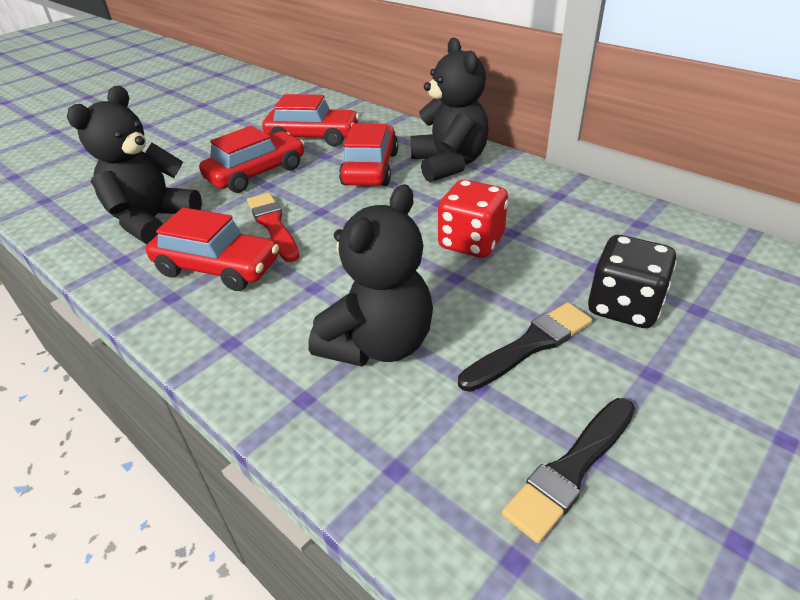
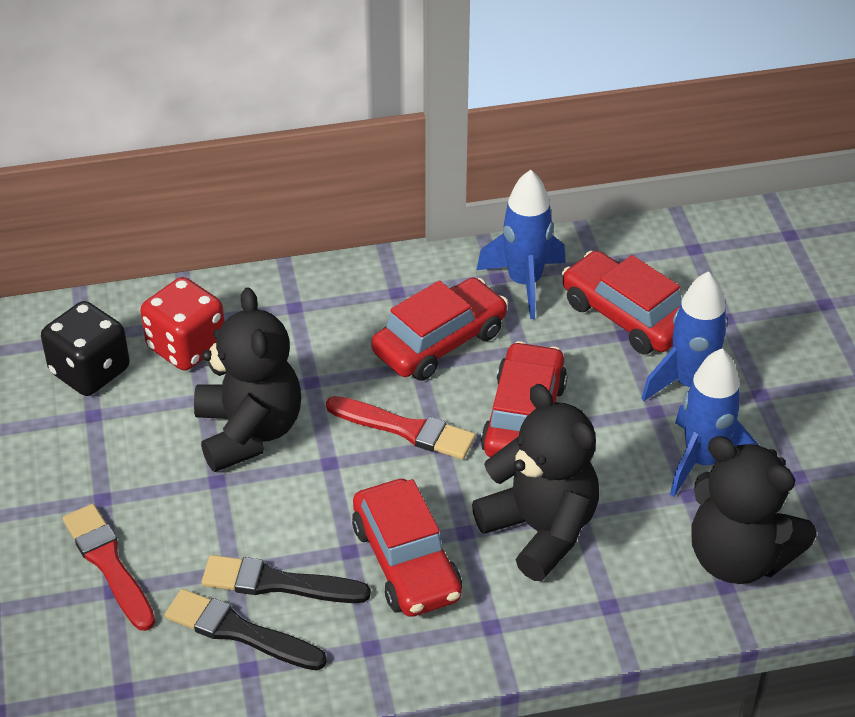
blue rocket: none = 0 -> [476,170,566,319] [642,271,728,401] [670,349,760,496] = 3
red brush: [247,193,299,262] = 1 -> [63,504,155,631] [326,396,476,460] = 2

